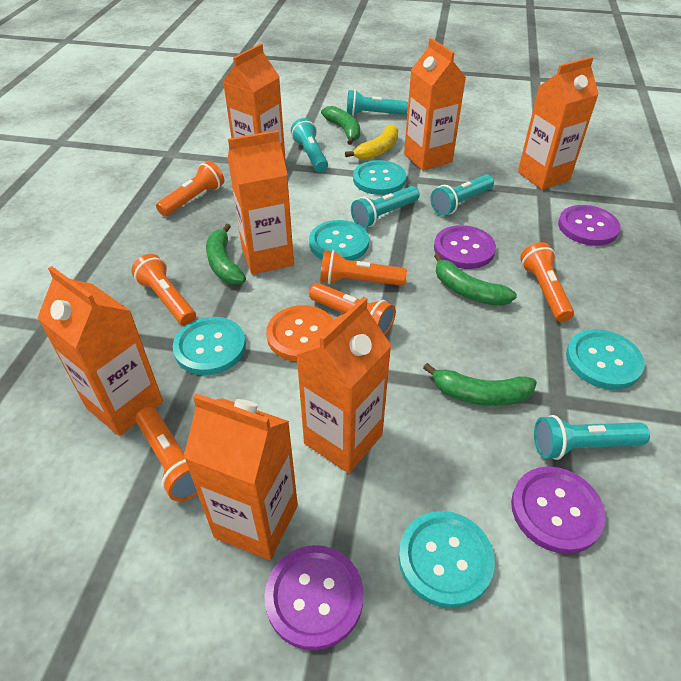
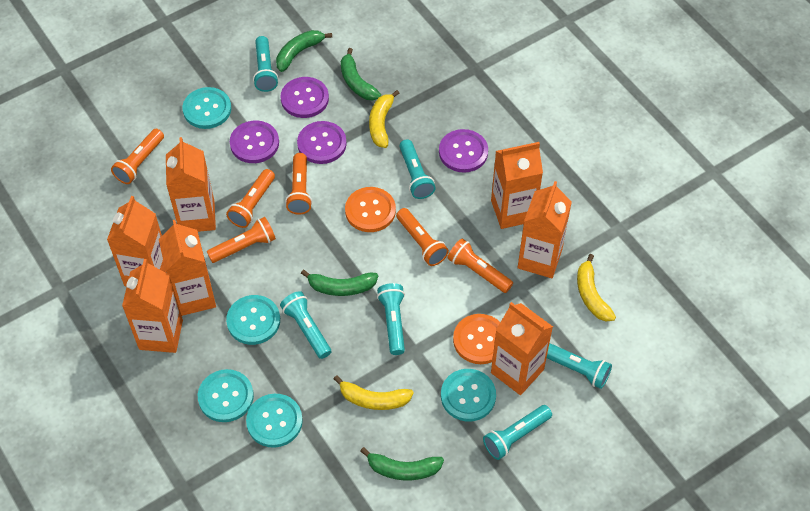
orange button: [266,305,333,362] = 1 -> [345,187,396,232] [453,314,500,364] = 2
turquoise flashlight: [291,118,328,173] [346,90,408,116] [351,186,420,228] [430,175,494,216] [534,415,650,460] = 5 -> [253,36,278,92] [280,291,331,359] [377,283,405,355] [399,139,436,199] [483,405,552,460] [547,343,612,389] = 6
yellow banana: [345,124,398,160] = 1 -> [334,375,414,410] [369,90,399,148] [577,254,616,322] = 3

